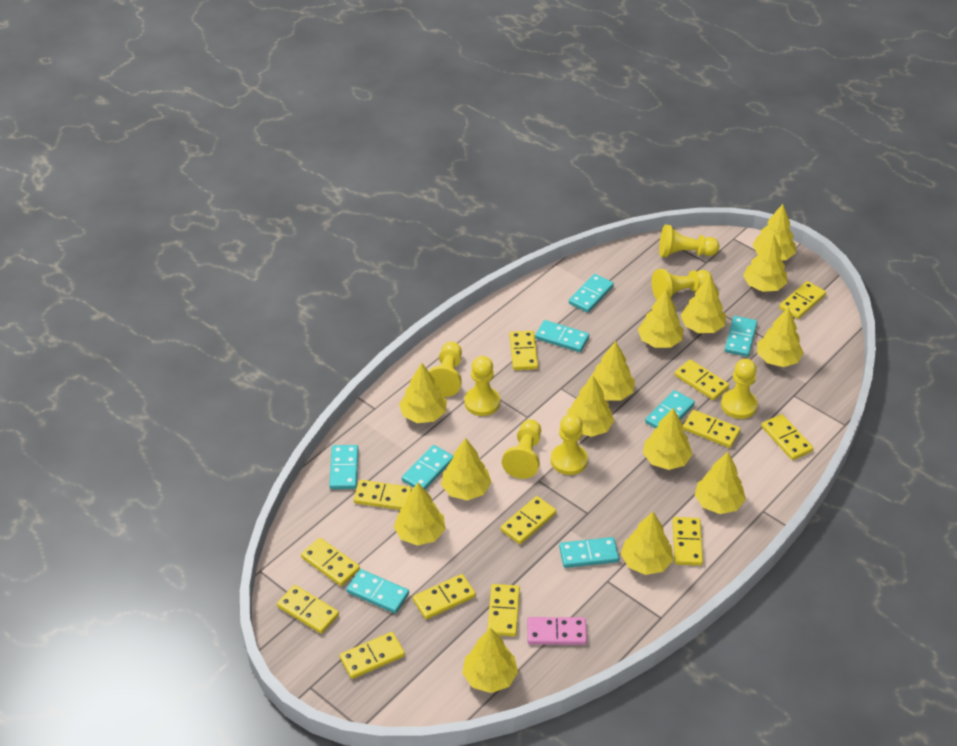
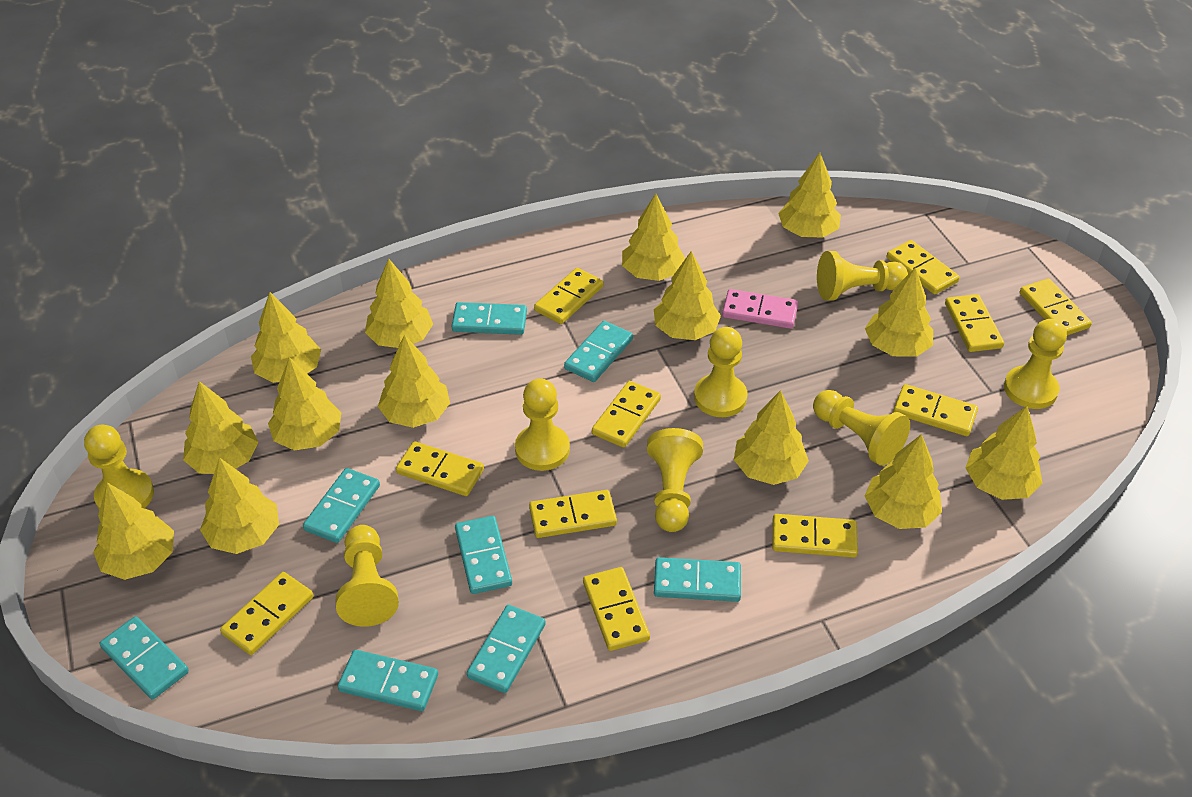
yellow domino: [277,585,339,634] [301,538,360,586] [340,632,405,679] [354,480,412,510] [413,574,476,619] [487,584,520,636] [500,496,556,544] [509,331,538,370] [673,517,703,566] [675,359,729,400] [683,410,740,448] [761,414,813,460] [779,281,826,319] = 13 -> [220,572,314,655] [396,441,484,496] [529,490,617,538] [534,268,603,324] [583,567,650,651] [592,381,661,448] [772,514,858,558] [887,240,960,295] [893,384,978,436] [945,294,1004,352] [1020,279,1092,336] = 11
yellow pawn: [429,342,462,397] [464,356,500,416] [502,419,541,479] [551,414,588,475] [652,269,712,300] [659,225,719,258] [721,359,758,419] = 7 -> [84,425,154,510] [335,525,399,627] [515,378,570,471] [647,428,703,532] [694,327,747,417] [813,390,910,466] [817,251,908,301] [1004,319,1067,409] = 8

